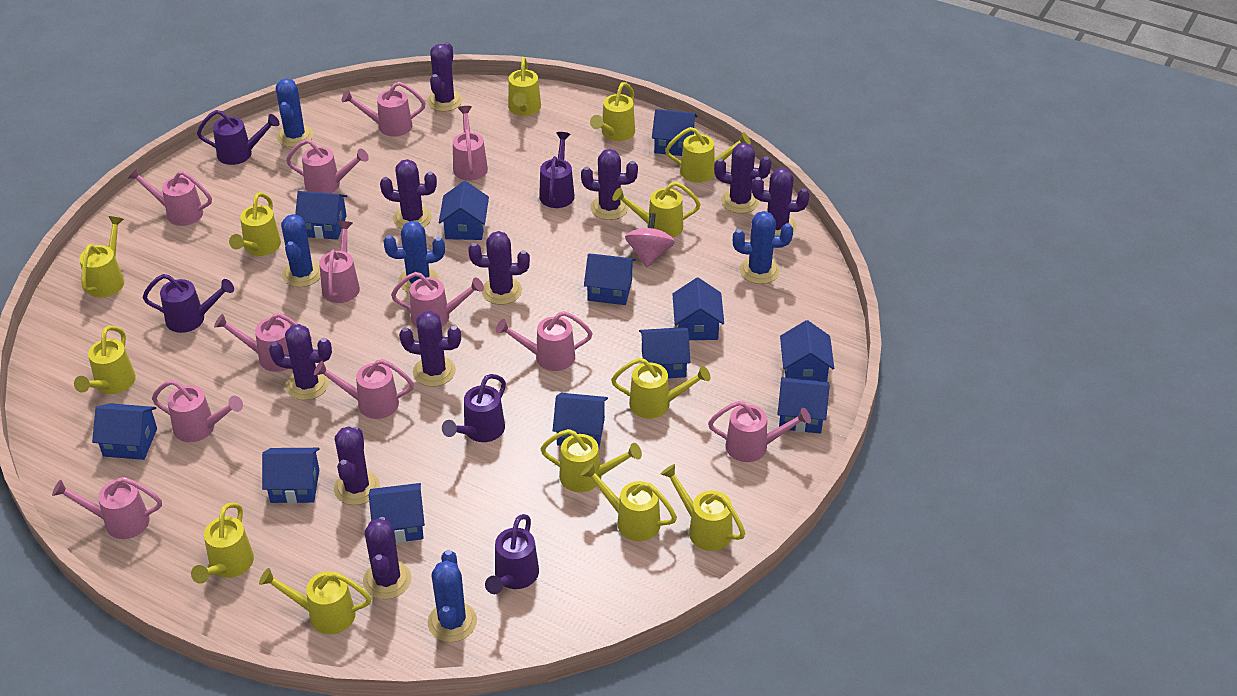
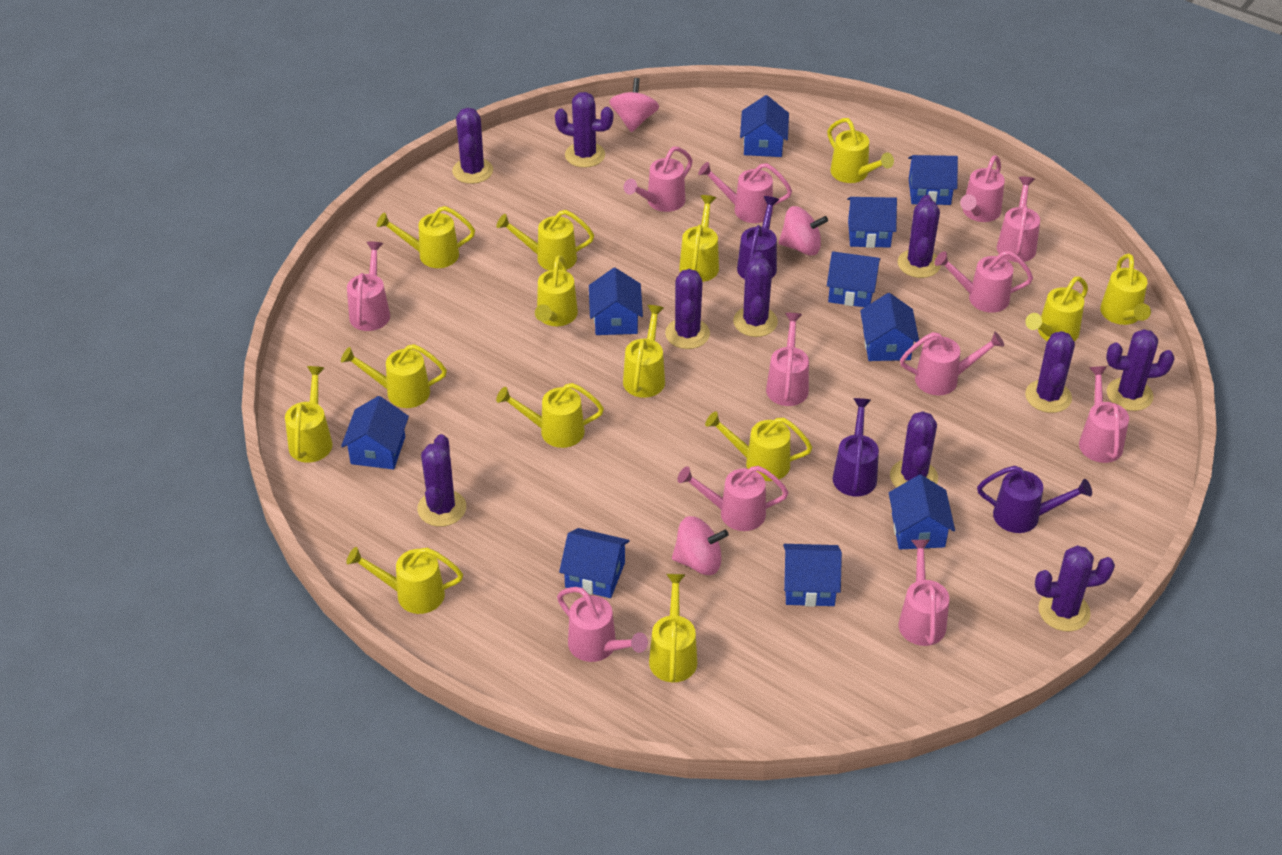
blue cactus: [276,78,313,147] [281,214,321,287] [383,221,445,293] [427,550,477,642] [733,211,793,284] = 5 -> none = 0
blue house: [92,403,157,460] [262,448,320,504] [295,191,347,240] [369,483,425,543] [439,181,489,240] [553,393,608,448] [584,254,636,305] [639,327,690,378] [652,109,697,156] [673,278,724,340] [777,377,830,434] [780,320,834,382] = 12 -> [341,396,409,470] [559,528,630,598] [589,268,643,335] [740,95,789,157] [783,544,842,607] [827,251,881,307] [847,197,897,248] [860,293,919,361] [889,475,955,549] [908,155,958,205] = 10
pink spinning top: [625,213,675,267] = 1 -> [609,78,659,132] [672,516,729,575] [779,206,828,256] = 3
purple watering can: [142,274,234,333] [197,110,279,165] [442,374,506,442] [485,514,539,594] [539,132,575,208] = 5 -> [737,196,779,279] [833,398,879,496] [977,466,1092,533] = 3
yellow watering can: [74,326,136,394] [79,216,124,298] [191,503,254,583] [229,192,281,256] [259,568,371,634] [508,57,541,116] [540,429,642,492] [581,463,677,541] [590,82,635,141] [611,358,710,419] [612,182,701,238] [661,464,745,551] [665,127,751,183] = 13 -> [285,366,333,463] [341,344,447,408] [346,547,463,614] [377,206,475,268] [496,210,594,270] [496,383,604,448] [535,255,578,326] [623,305,665,398] [649,574,697,682] [679,195,719,282] [705,411,812,481] [827,118,894,183] [1025,276,1088,341] [1100,254,1151,325] = 14

